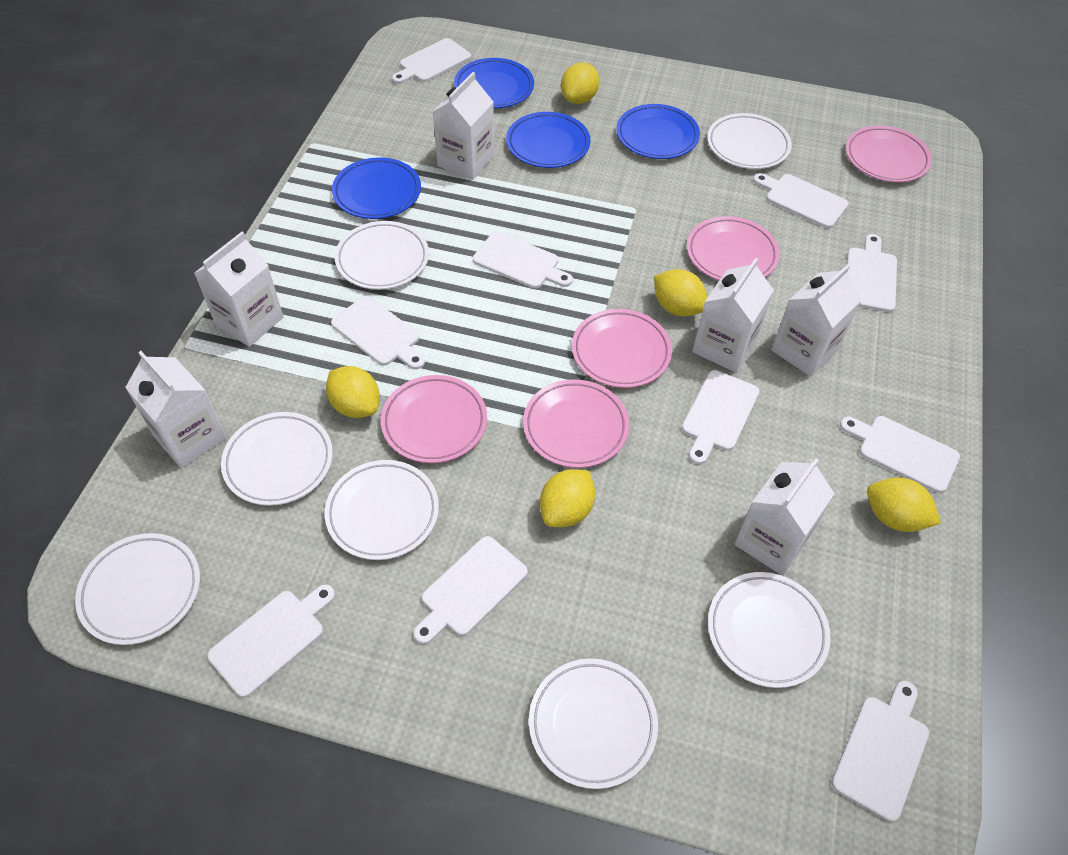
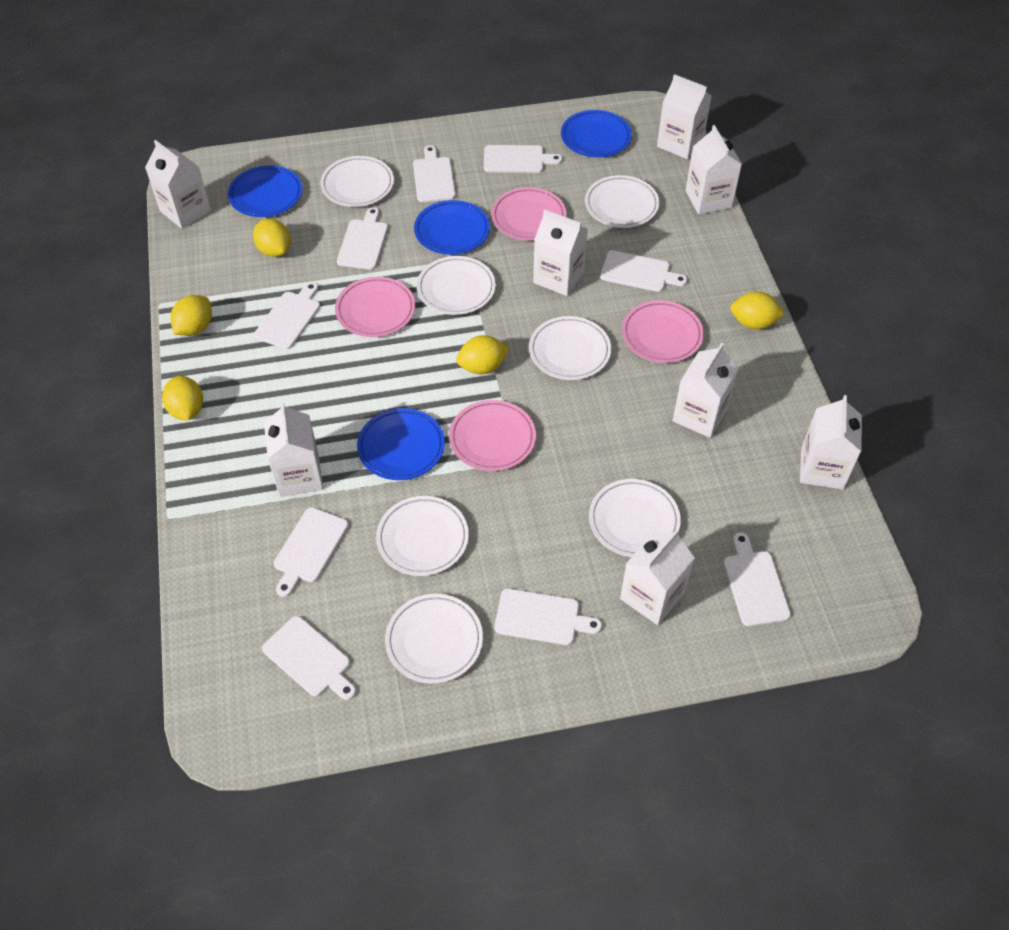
pink plate: [381,375,487,463] [523,379,629,468] [572,309,672,388] [687,216,780,280] [846,125,932,183] = 5 -> [335,277,415,337] [449,400,536,471] [491,187,566,241] [622,300,704,363] = 4
white carton: [125,351,227,468] [194,232,284,347] [433,72,494,180] [692,258,774,373] [734,458,835,576] [771,264,862,377] = 6 -> [145,140,211,229] [264,402,323,497] [533,209,588,296] [620,529,694,625] [657,74,712,159] [672,343,739,438] [685,125,742,215] [800,395,862,489] = 8
white cutting board: [208,584,335,698] [331,296,425,369] [392,38,471,84] [413,536,528,644] [473,231,573,289] [682,370,759,464] [753,173,849,228] [832,681,929,822] [840,416,960,493] [847,234,897,312] = 10 -> [254,282,320,349] [262,616,356,700] [274,507,349,597] [337,207,388,269] [413,145,456,202] [484,145,563,173] [495,588,602,645] [600,250,687,292] [724,532,791,626] = 9

